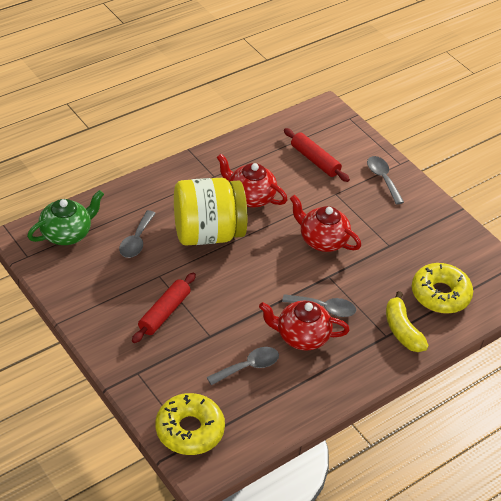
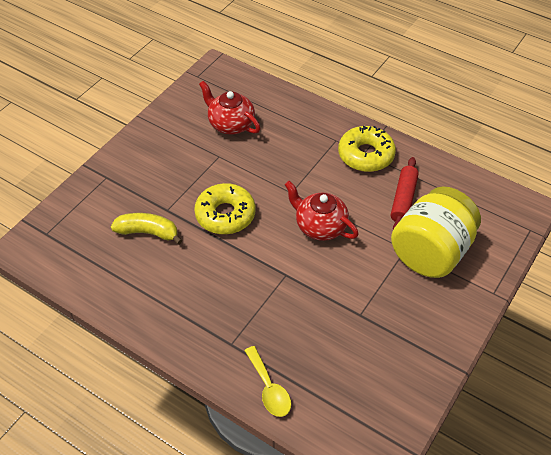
green teapot: [27,190,104,245] = 1 -> none = 0
grey spoon: [119,210,156,258] [207,347,279,385] [282,294,356,317] [367,156,404,205] = 4 -> none = 0
red rolling pin: [132,273,196,343] [284,128,350,182] = 2 -> [391,157,419,230] = 1
red teapot: [217,154,288,207] [259,300,350,351] [290,195,361,252] = 3 -> [199,81,260,135] [285,181,359,241] = 2
yellow spoon: none = 0 -> [244,346,291,417] = 1

